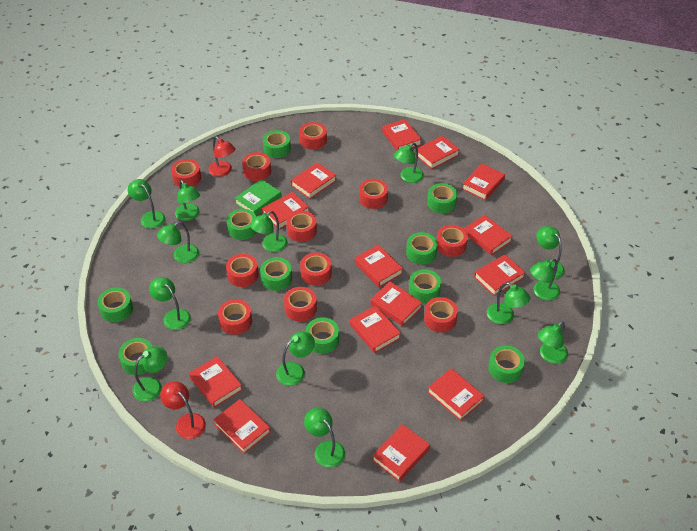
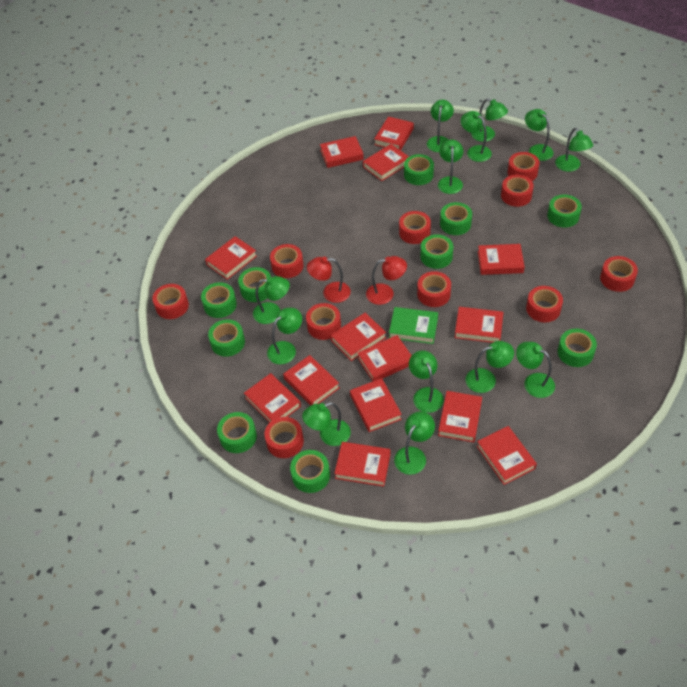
red tape: [171,159,201,187] [218,299,252,335] [226,254,259,287] [242,152,271,181] [284,287,317,322] [286,211,317,242] [300,122,327,150] [300,252,332,286] [359,179,388,209] [424,297,458,332] [437,225,468,257] = 11 -> [152,284,189,319] [264,417,304,458] [270,244,304,278] [306,303,341,340] [399,211,431,244] [417,271,451,307] [501,175,534,207] [508,152,540,181] [526,286,563,322] [600,256,638,292] = 10

